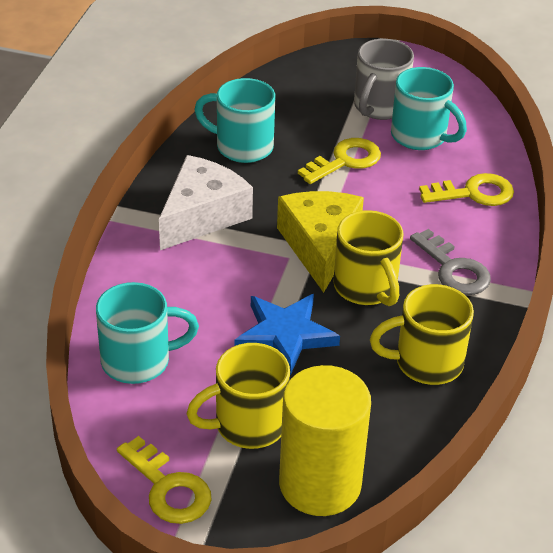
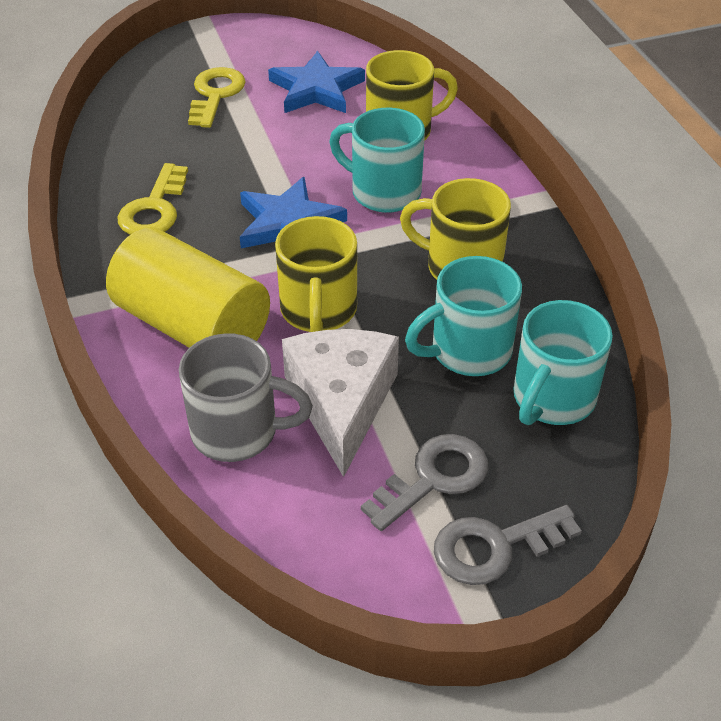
blue star: [235,294,340,376] = 1 -> [240,177,347,248] [268,51,365,113] = 2
grey key: [410,229,491,295] = 1 -> [361,434,488,531] [434,505,582,585] = 2
yellow cheese: [277,191,364,293] = 1 -> none = 0
yellow key: [117,436,211,524] [298,138,381,184] [419,173,514,206] = 3 -> [117,163,188,235] [188,67,246,128] = 2

